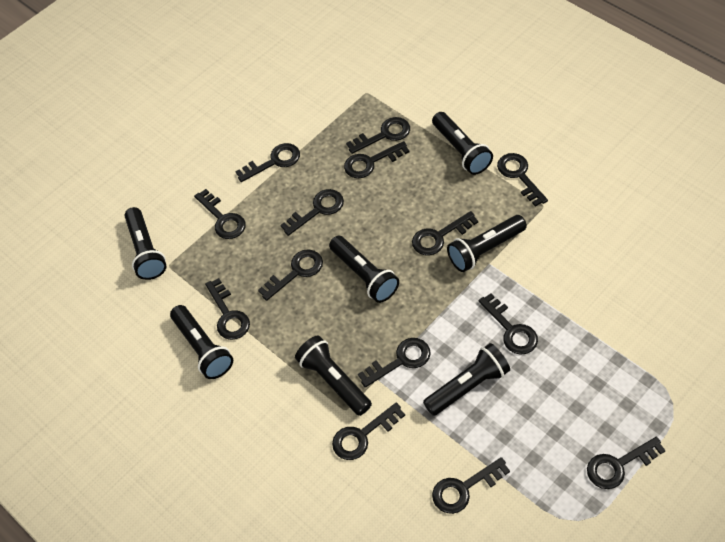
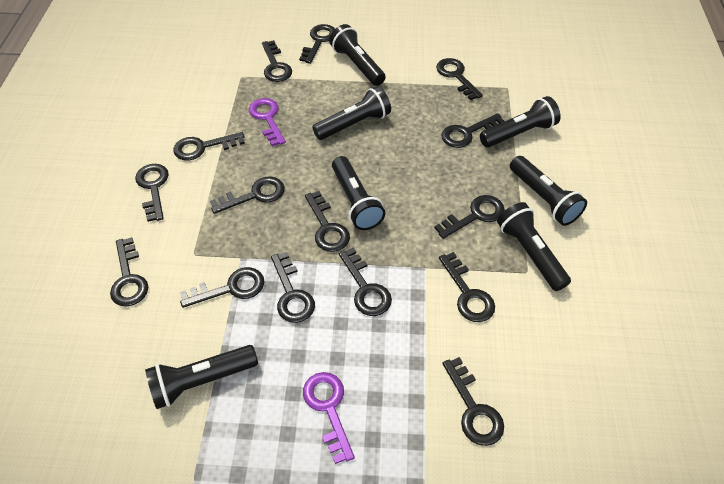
black key: [194,189,246,239] [205,278,250,340] [235,143,300,182] [258,249,323,301] [280,189,344,236] [332,402,405,460] [344,141,409,178] [346,117,410,154] [358,338,431,387] [412,211,478,256] [432,457,510,514] [478,293,538,355] [497,153,548,207] [587,437,666,489] = 14 -> [110,237,148,306] [135,164,169,222] [173,132,245,160] [180,267,264,308] [210,176,285,214] [262,40,292,82] [271,252,315,323] [299,24,335,64] [305,191,350,252] [338,247,392,316] [434,195,505,239] [436,58,483,100] [439,252,495,322] [441,113,505,148] [442,357,504,446] = 15
purple key: none = 0 -> [249,98,286,146] [303,372,355,464] = 2

